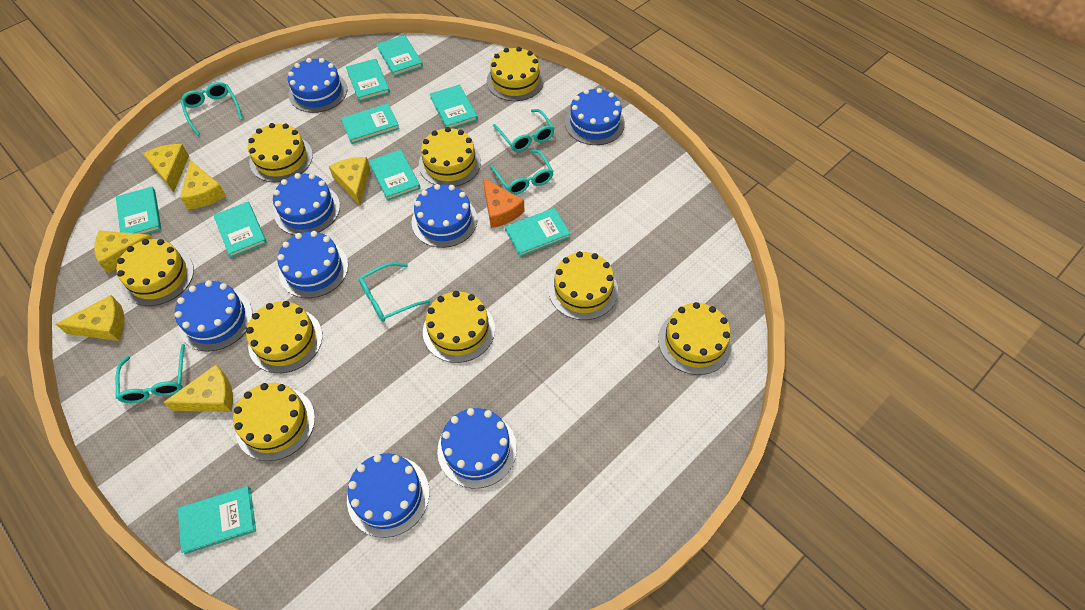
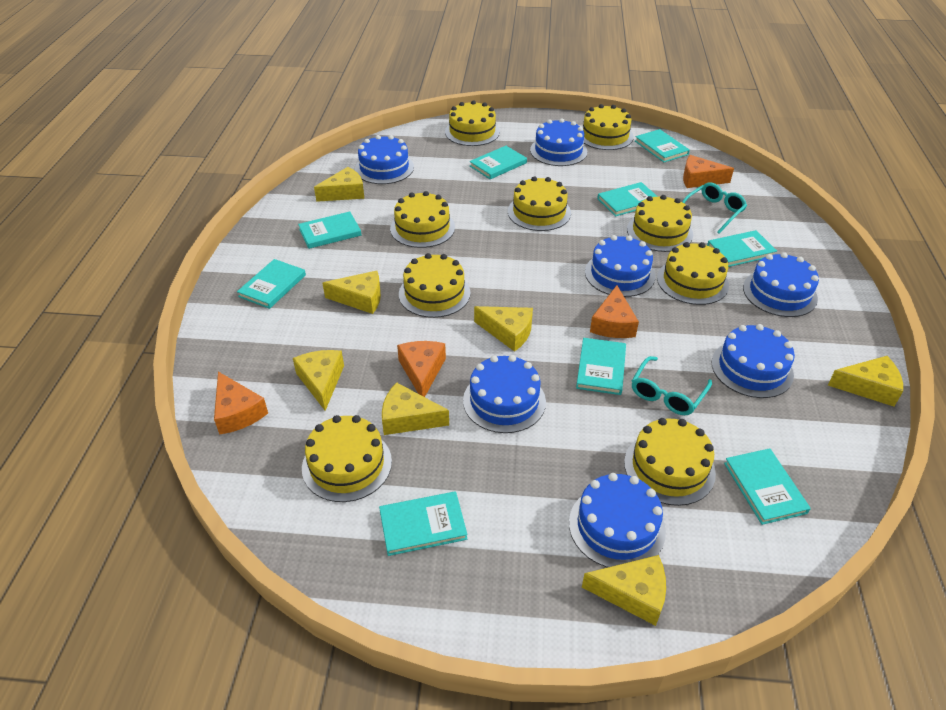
blue cake: [175,280,253,352] [273,173,340,235] [277,231,348,298] [288,58,347,113] [347,453,429,538] [412,184,478,248] [437,408,517,488] [565,88,625,145] = 8 -> [355,135,414,184] [463,355,546,433] [530,118,587,166] [569,473,666,568] [585,235,655,297] [712,324,795,398] [743,252,819,317] = 7
orange cheese: [483,178,524,228] = 1 -> [214,372,268,434] [397,341,446,397] [590,285,639,338] [683,155,734,188] = 4
turquoise glasses: [116,344,185,403] [180,82,243,136] [359,262,430,322] [490,149,554,195] [493,109,555,152] = 5 -> [632,356,712,415] [682,183,747,234] = 2
yellow cheese: [56,295,125,341] [94,230,153,273] [143,144,189,192] [163,364,233,412] [180,160,226,209] [329,157,370,206] = 6 -> [293,350,344,411] [314,167,365,202] [323,271,381,314] [382,382,449,435] [474,306,533,352] [582,555,666,626] [828,356,903,406] = 7

